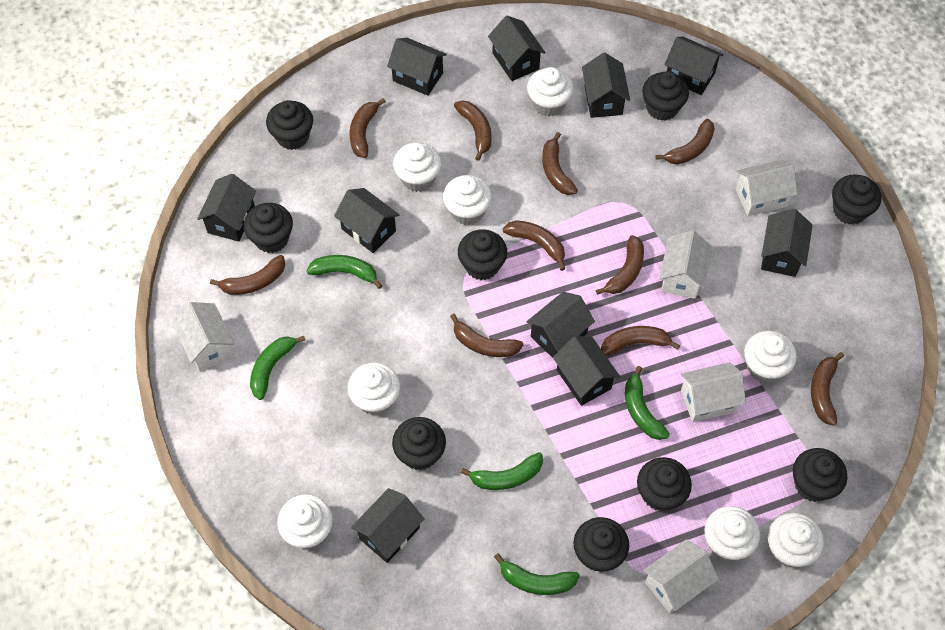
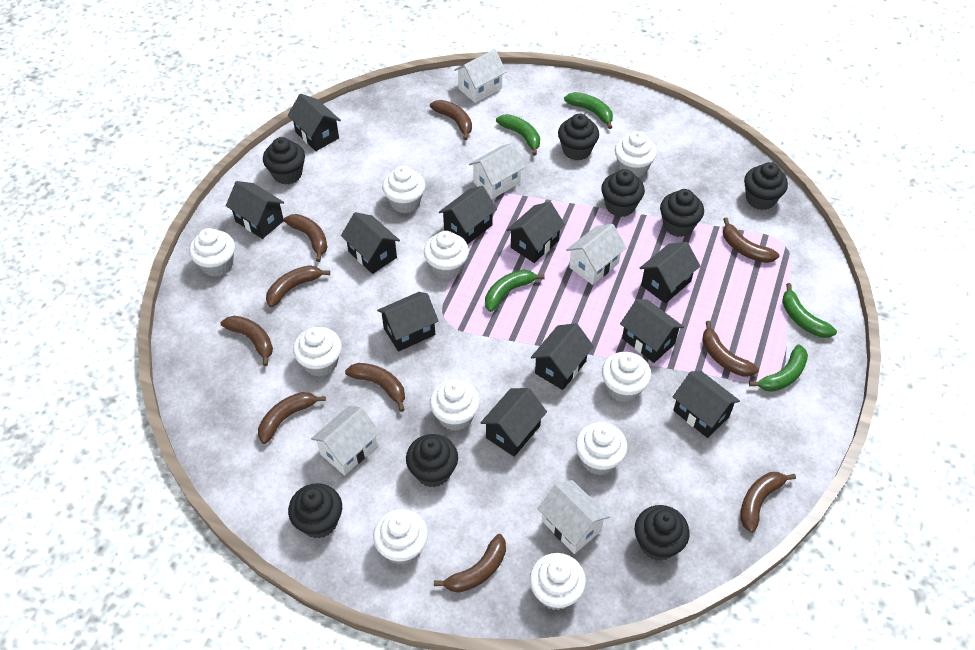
black cupcake: [243,203,293,253] [266,100,313,150] [392,417,446,471] [458,229,507,280] [574,517,629,572] [637,457,692,511] [642,71,689,121] [793,448,847,502] [832,174,881,225] = 9 -> [263,137,305,185] [288,483,342,539] [406,434,458,487] [558,113,599,160] [601,169,645,217] [635,505,690,561] [660,189,704,237] [744,162,788,210] = 8
black house: [197,174,256,242] [334,188,400,253] [351,488,424,563] [387,38,447,96] [488,16,546,81] [527,292,595,358] [553,336,620,406] [582,53,630,118] [664,36,724,95] [761,209,813,277] = 10 -> [226,181,284,239] [287,94,341,151] [341,212,400,274] [377,292,439,352] [439,186,497,245] [480,388,547,457] [506,202,565,263] [531,323,594,390] [620,299,684,363] [640,242,700,304] [673,371,740,438] = 11
white cupcake: [277,494,333,549] [348,363,400,415] [393,142,441,192] [443,175,492,225] [527,67,574,116] [704,506,760,561] [744,331,796,383] [768,513,824,567] = 8 -> [189,228,235,277] [293,327,342,377] [373,509,428,565] [382,166,425,213] [424,231,469,279] [430,379,480,431] [529,553,586,610] [576,422,628,475] [602,352,651,402] [615,131,657,177] = 10

